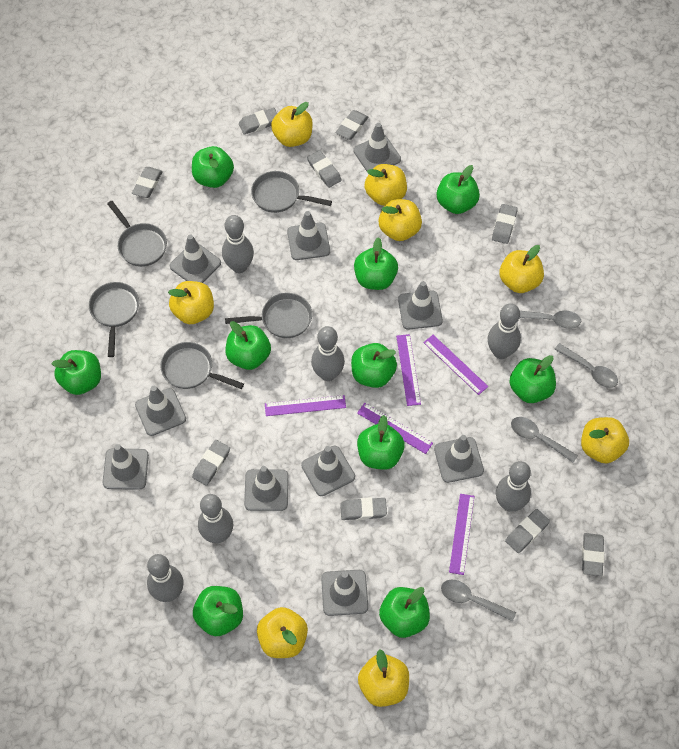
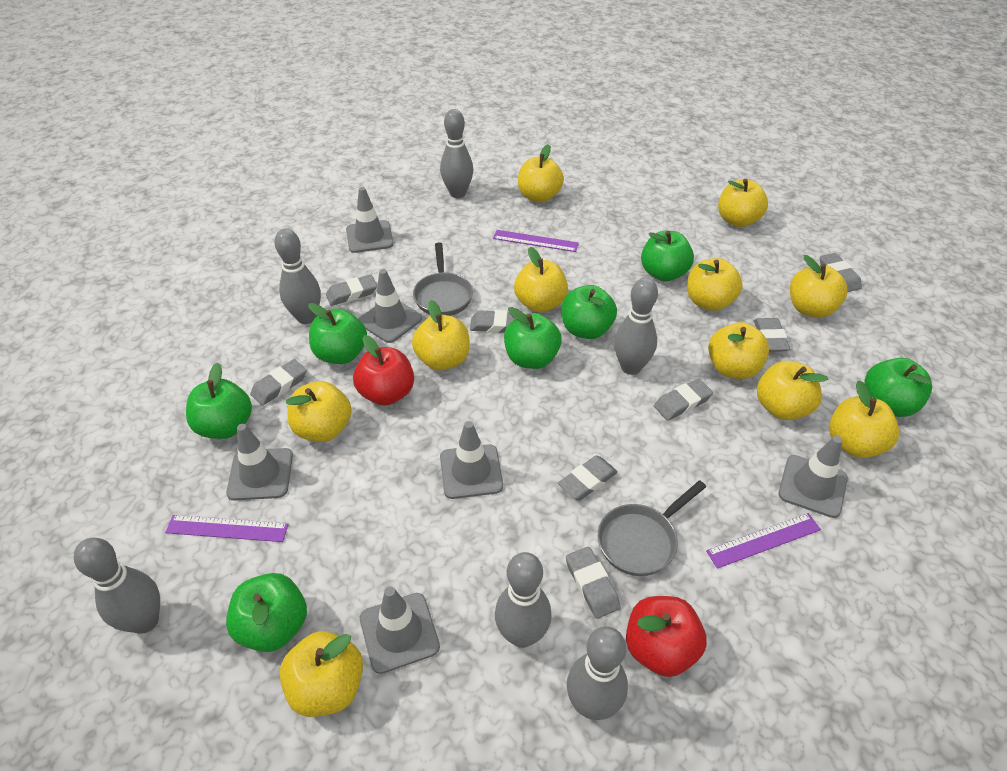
green apple: [52,350,101,395] [192,146,234,188] [193,586,243,636] [225,321,271,370] [351,343,397,388] [354,237,398,290] [357,415,405,470] [379,587,430,638] [437,165,480,214] [509,355,556,403] = 10 -> [186,362,252,439] [226,573,307,652] [308,303,367,364] [504,307,562,369] [561,285,617,339] [641,231,694,282] [864,358,932,417] = 7
grey eraser: [132,167,163,198] [192,440,230,486] [239,108,277,134] [307,150,342,188] [336,110,368,140] [340,497,387,520] [492,204,518,244] [505,509,550,553] [582,533,604,576] = 9 -> [250,359,307,406] [326,274,377,306] [470,310,515,333] [558,455,618,500] [566,547,620,619] [654,379,713,420] [754,318,790,352] [820,253,862,292] = 8
grey pan: [89,282,139,357] [107,201,167,267] [161,342,244,389] [225,293,312,338] [251,171,332,213] = 5 -> [413,242,473,316] [598,480,706,576] = 2
grey spoon: [441,580,516,622] [511,417,578,463] [520,311,581,329] [554,343,618,388] = 4 -> none = 0
grey traffic cone: [103,444,149,490] [135,386,186,436] [170,234,221,283] [244,466,289,511] [287,211,330,260] [301,446,355,496] [321,570,368,616] [353,123,401,171] [398,281,443,330] [434,435,484,483] = 10 -> [226,424,293,501] [346,187,394,253] [359,269,422,343] [360,586,440,674] [440,421,503,499] [779,436,848,518] = 6
purple ruler: [265,395,346,416] [357,403,433,454] [396,334,421,406] [423,335,488,395] [449,494,475,575] = 5 -> [165,515,289,542] [493,230,579,252] [706,513,821,569] = 3
red apple: none = 0 -> [353,335,414,406] [626,596,707,677] = 2
yellow apple: [168,281,214,324] [257,607,308,658] [271,102,313,147] [358,649,409,707] [364,164,407,206] [378,199,422,241] [499,245,544,293] [581,417,629,463] = 8 -> [279,631,363,717] [286,381,352,442] [412,300,470,370] [514,247,568,312] [518,144,564,203] [687,258,742,311] [708,322,769,379] [718,179,768,227] [757,361,828,420] [790,255,848,318] [829,381,899,458] = 11

